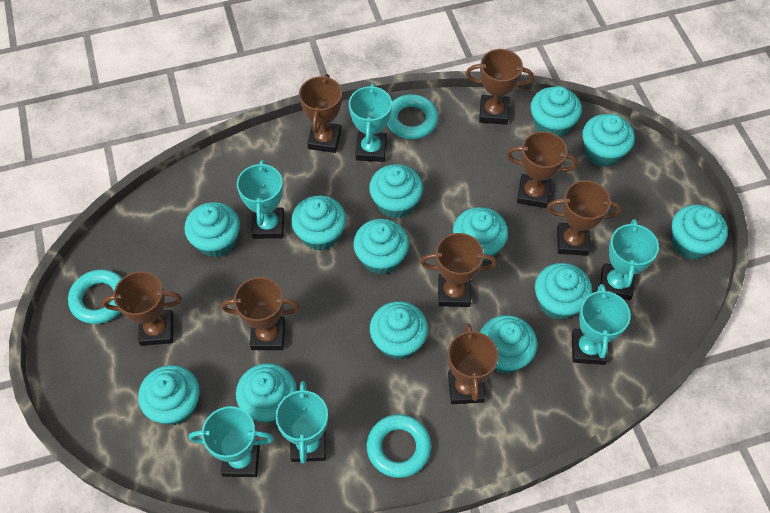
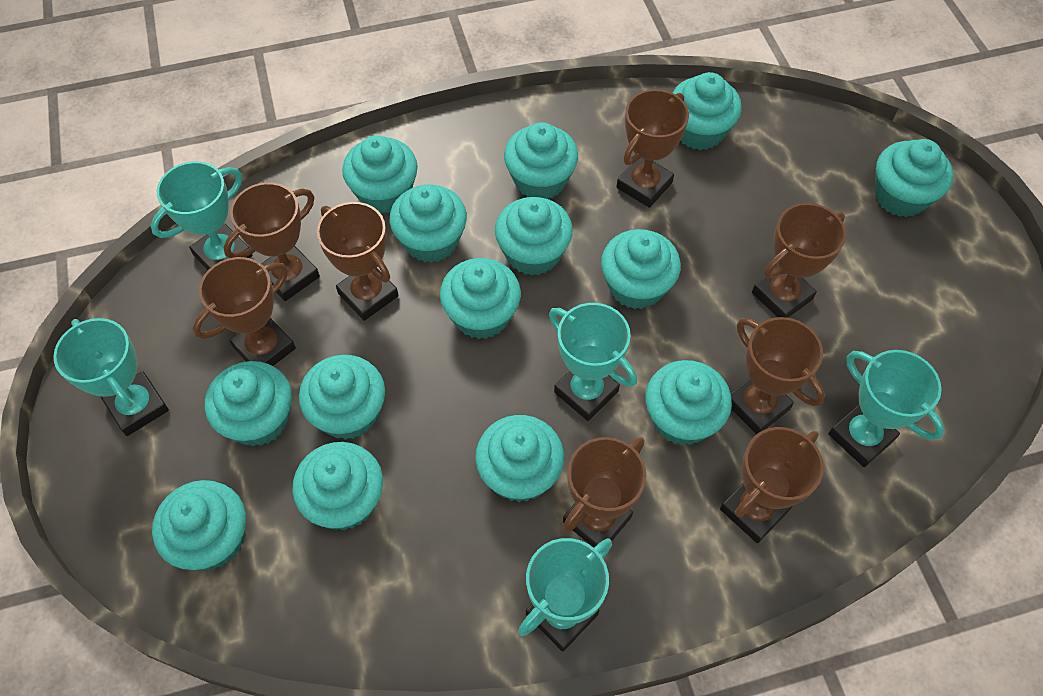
turquoise cupcake: [138,365,200,425] [184,202,240,258] [236,363,297,423] [291,195,346,251] [353,219,409,275] [369,164,423,219] [370,301,428,359] [453,207,508,261] [480,315,537,374] [531,86,582,137] [535,263,592,320] [582,114,635,167] [671,204,728,260] = 13 -> [152,480,246,570] [205,361,292,446] [292,442,383,530] [299,355,385,440] [342,135,418,214] [389,185,467,263] [440,258,521,339] [475,415,564,502] [495,197,573,276] [504,122,578,199] [601,229,681,309] [645,360,732,445] [673,72,742,150] [875,139,953,217] = 14
turquoise ring: [68,269,122,324] [367,414,431,478] [387,94,438,139] = 3 -> none = 0
turquoise trophy: [189,406,274,477] [237,160,284,239] [275,381,328,464] [349,84,392,162] [572,284,631,365] [600,219,659,300] = 6 -> [53,318,169,436] [151,161,252,270] [518,538,612,652] [549,303,637,421] [828,350,944,467] = 5

